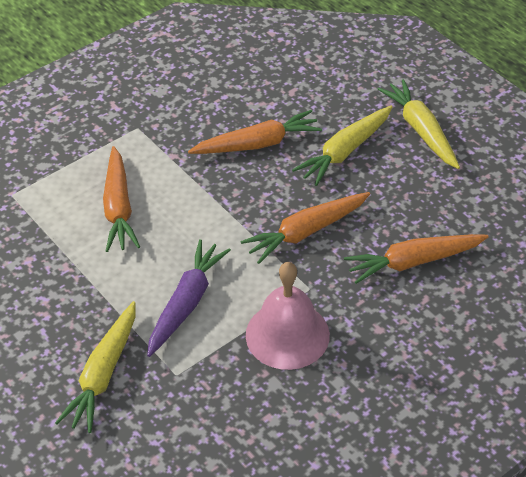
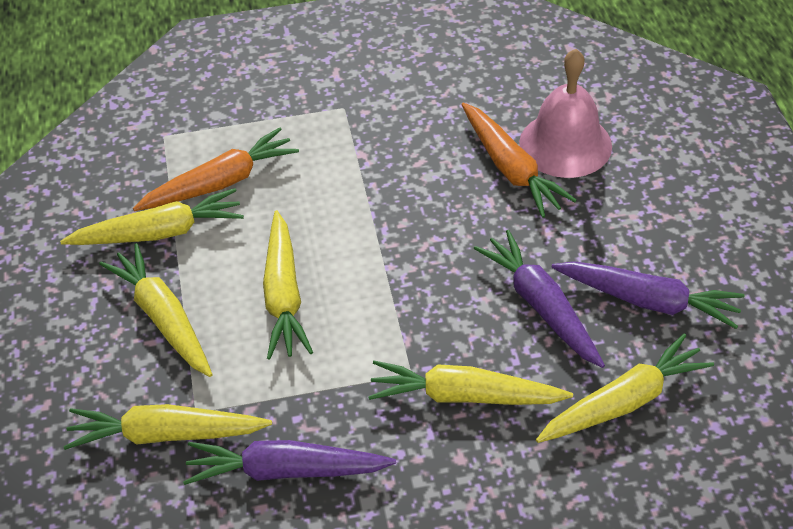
orange carrot: [103,146,140,252] [188,110,322,154] [240,192,370,264] [344,234,489,284] = 4 -> [133,127,299,211] [461,103,577,218] = 2
purple carrot: [147,239,231,357] = 1 -> [183,440,396,485] [474,230,605,368] [552,261,745,329] = 3
yellow carrot: [55,301,136,433] [292,106,392,186] [378,79,460,169] = 3 -> [60,188,244,245] [63,404,272,450] [99,243,213,377] [263,210,313,360] [368,361,573,405] [536,333,714,443] = 6

